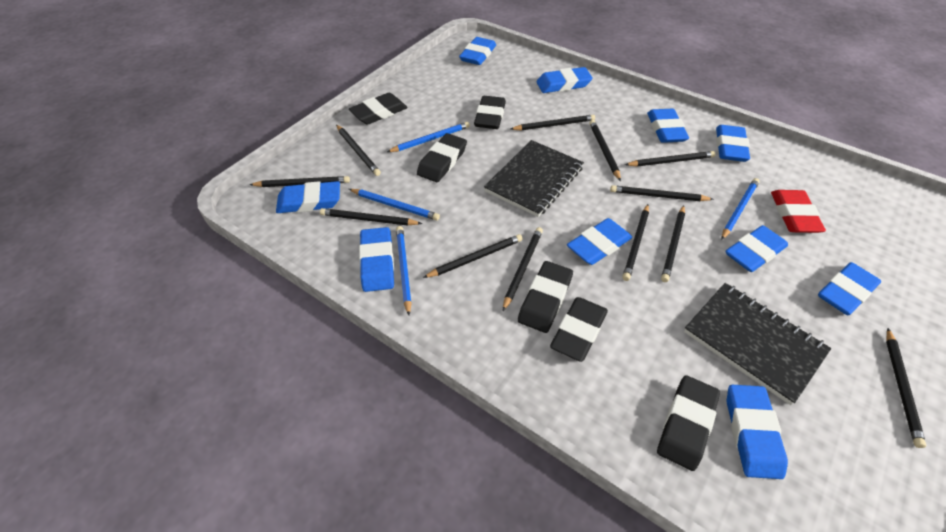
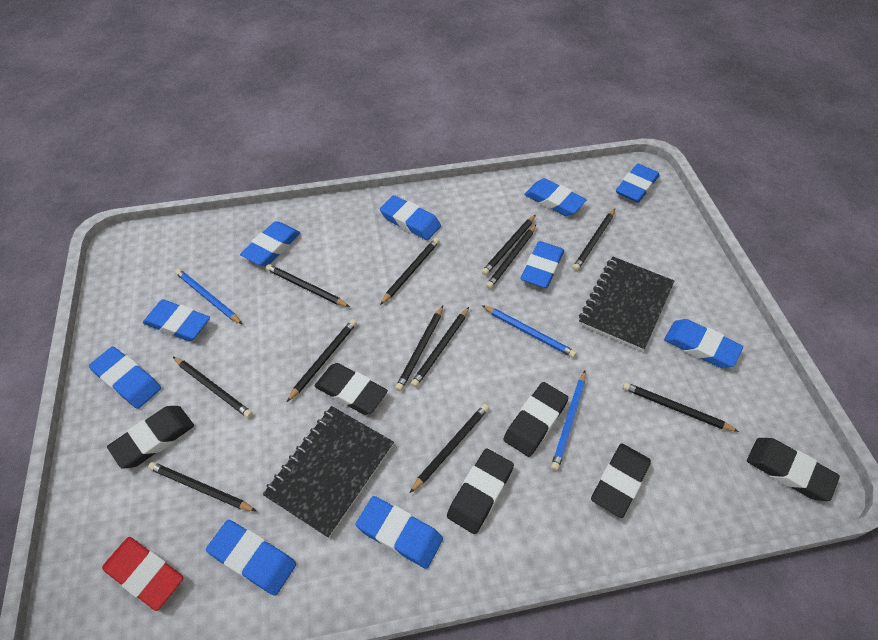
blue pencil: [349,189,440,220] [387,122,470,152] [396,226,412,315] [722,178,760,240] = 4 -> [175,269,242,324] [482,305,576,358] [551,371,586,471] = 3

